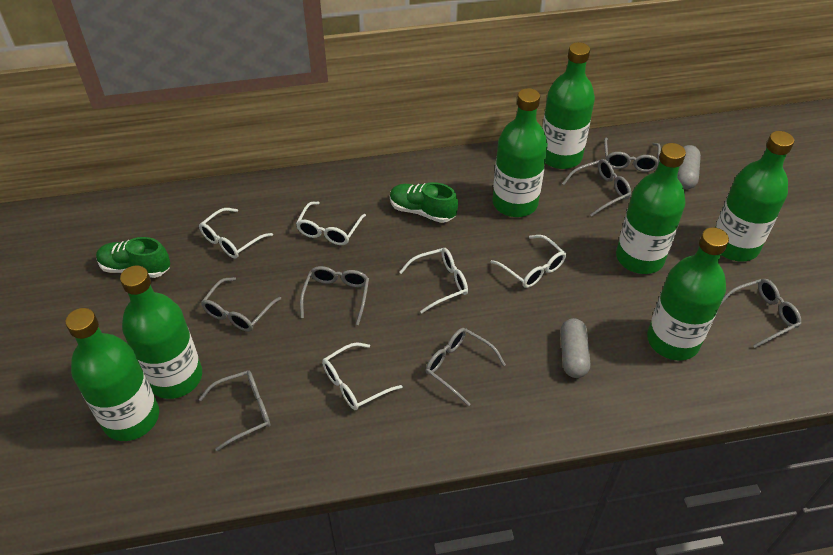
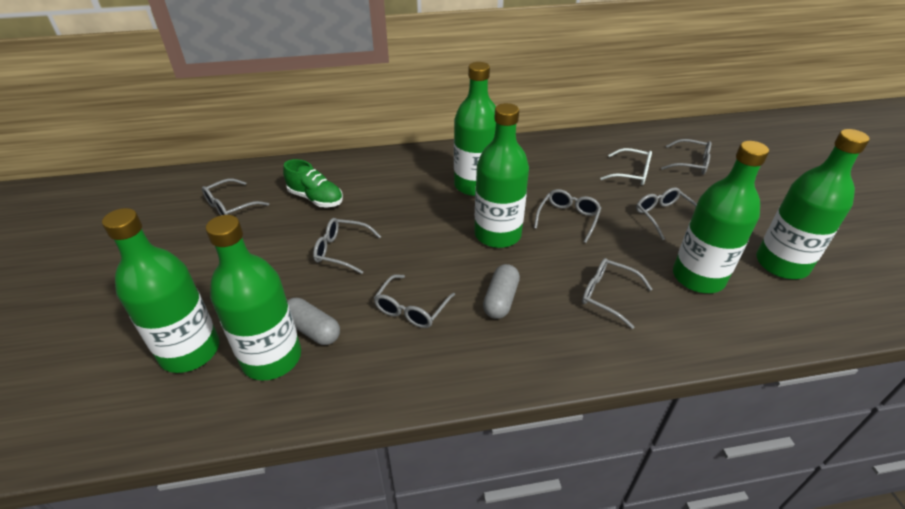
green bottle: [65,308,159,441] [120,265,202,399] [492,88,548,217] [542,42,595,169] [616,143,686,274] [647,227,729,361] [715,131,794,262] = 7 -> [102,208,219,373] [206,215,301,381] [454,62,496,196] [474,103,529,248] [673,141,769,293] [756,129,870,279] = 6
green shoe: [96,237,170,278] [390,182,458,223] = 2 -> [283,159,343,207] = 1
white glasses: [199,208,273,259] [296,202,366,245] [322,342,403,410] [400,248,468,313] [490,235,566,288] = 5 -> [600,148,652,185] = 1

